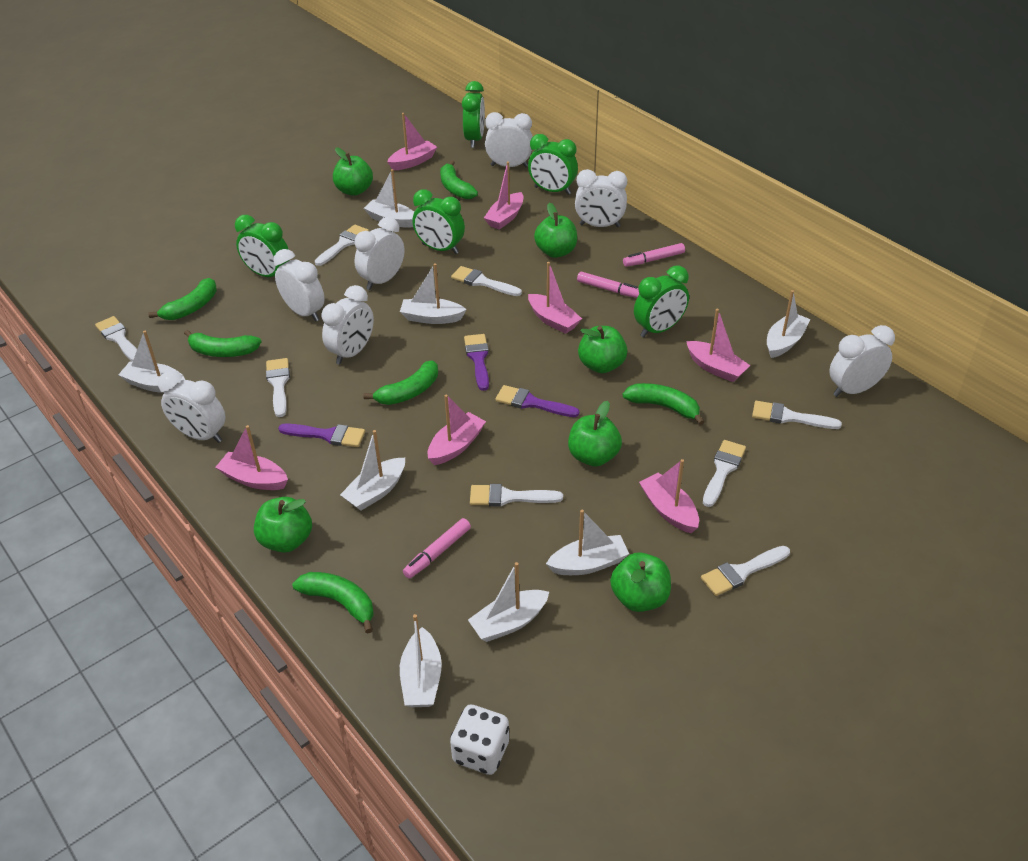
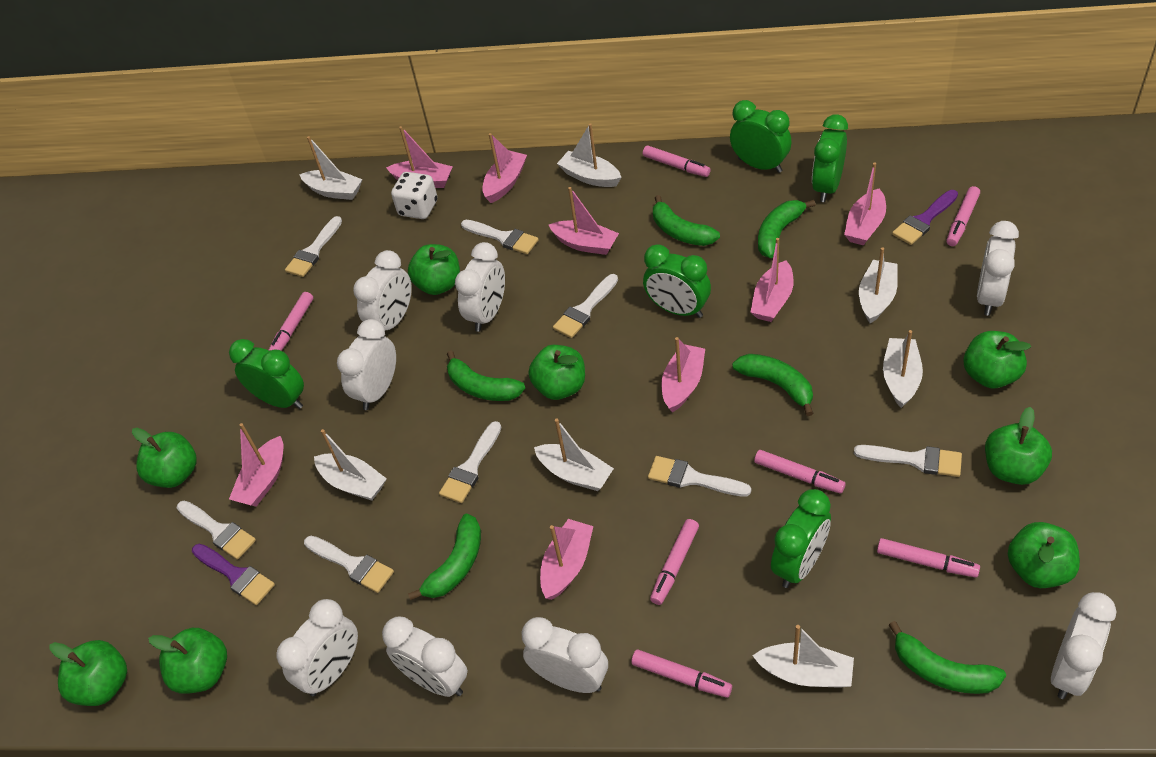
green apple: [254,497,312,553] [333,147,373,196] [534,203,577,258] [568,401,622,467] [578,326,627,373] [610,552,671,612] = 6 -> [49,640,127,706] [132,428,197,488] [148,628,227,694] [408,244,460,295] [529,345,585,400] [963,331,1031,388] [985,407,1052,485] [1008,522,1080,588] = 8
pink boat: [215,425,288,490] [387,113,437,170] [428,394,486,465] [484,161,524,230] [528,262,582,334] [639,459,699,533] [686,309,750,382] = 7 -> [229,423,283,507] [386,126,453,188] [482,133,527,203] [540,519,593,600] [549,187,619,255] [662,337,705,412] [751,238,794,322] [844,162,886,246] = 8
pink marker: [403,518,471,579] [577,272,639,298] [623,243,685,267] = 3 -> [269,292,313,351] [631,649,732,698] [643,145,711,177] [650,519,699,605] [754,450,846,494] [877,538,980,578] [946,186,980,246] = 7
purple brush: [278,424,365,447] [464,334,489,391] [495,385,580,417] = 3 -> [192,544,275,605] [892,190,958,245] = 2
white boat: [118,331,185,393] [340,430,405,511] [364,169,414,228] [400,263,467,324] [400,614,442,707] [468,562,549,642] [546,510,629,575] [767,290,810,358] = 8 -> [299,136,363,200] [314,429,387,501] [534,418,614,491] [557,123,621,187] [753,625,854,688] [859,247,898,323] [883,330,923,408] = 7
white clock: [158,371,226,443] [274,249,324,322] [322,285,374,365] [354,217,405,290] [485,112,533,167] [575,169,627,227] [829,325,895,397] = 7 -> [276,599,358,696] [337,319,396,410] [353,250,412,330] [382,617,468,697] [455,242,505,332] [522,617,608,693] [977,221,1019,316] [1051,592,1117,699] = 8

